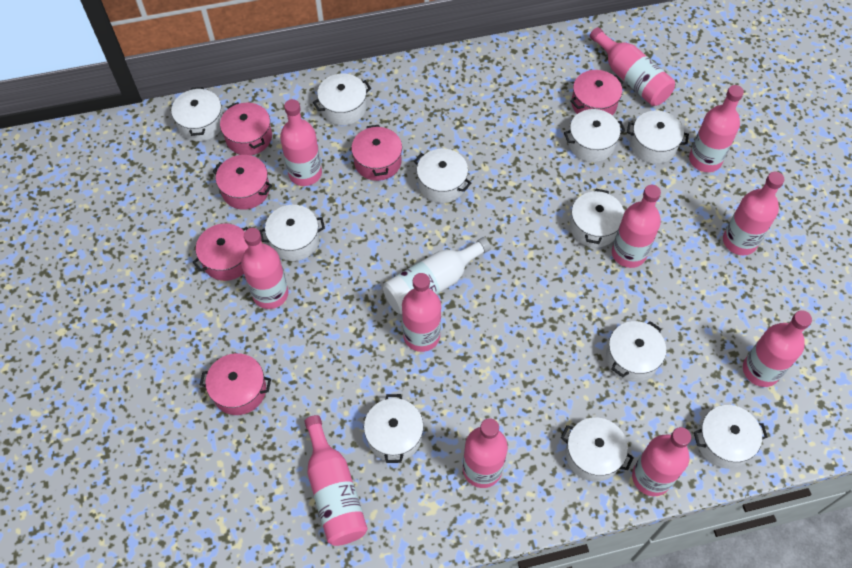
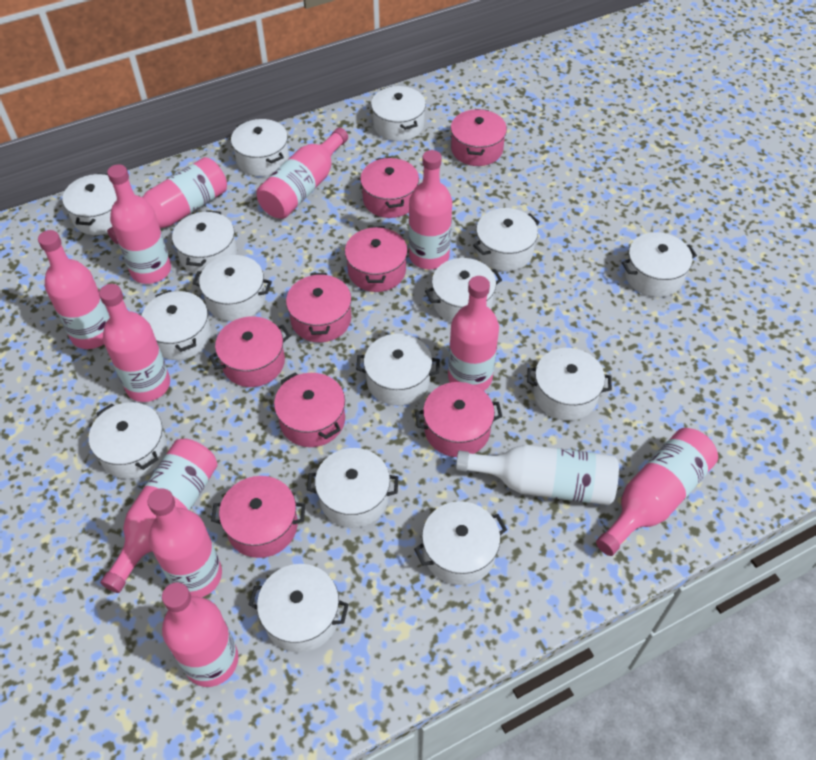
pink pot: [192,224,248,281] [200,353,271,415] [213,155,272,210] [220,102,272,155] [351,125,402,181] [570,70,624,115] = 6 -> [209,316,290,387] [211,476,305,558] [274,372,345,447] [286,273,352,342] [345,226,408,292] [360,157,419,218] [415,382,503,457] [451,109,507,166] = 8
white pot: [171,87,223,141] [259,205,325,261] [313,73,371,125] [364,394,424,463] [414,149,471,203] [561,417,634,482] [564,109,625,162] [570,189,624,248] [606,321,666,382] [627,111,689,164] [694,405,768,469] = 11 -> [62,173,117,235] [89,402,167,479] [142,290,211,360] [172,210,237,275] [193,255,272,321] [231,119,289,176] [248,564,349,653] [307,448,398,528] [356,334,440,406] [371,86,426,141] [414,501,507,585] [425,258,502,322] [473,208,540,271] [527,348,612,421] [622,232,697,297] = 15

